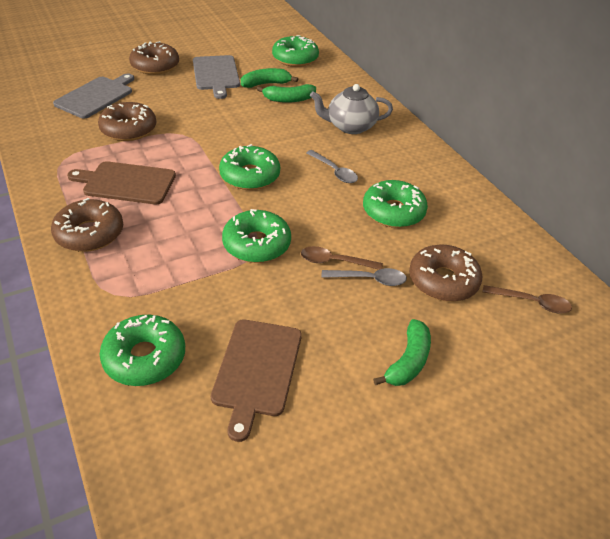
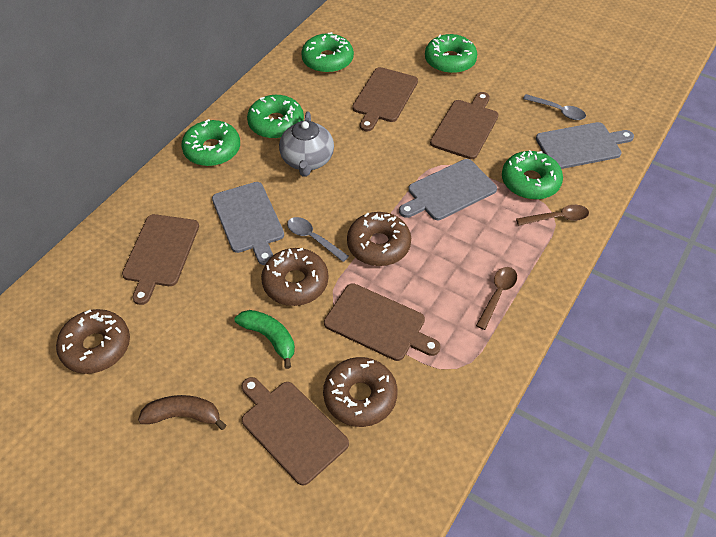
brown banana: none = 0 -> [138,395,227,430] = 1
brown cutting board: [67,161,176,204] [211,319,302,442] = 2 -> [122,214,199,305] [242,377,349,486] [324,283,441,361] [352,67,418,131] [430,92,499,159] = 5
green banana: [241,68,298,88] [257,84,316,103] [373,319,431,386] = 3 -> [235,310,295,369] = 1
grey cutting board: [53,74,134,119] [193,55,240,99] = 2 -> [212,182,284,265] [399,159,497,220] [536,122,634,169] = 3

